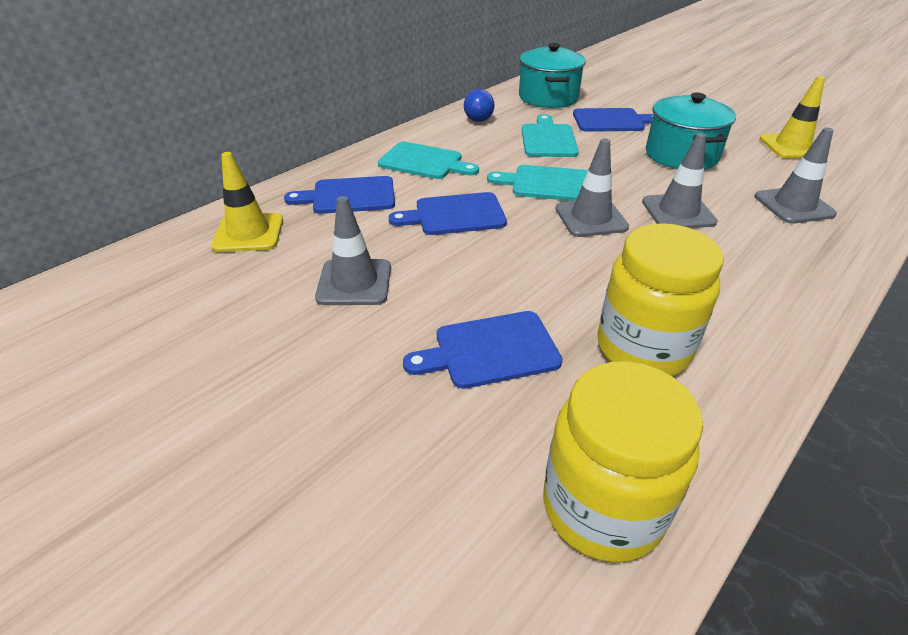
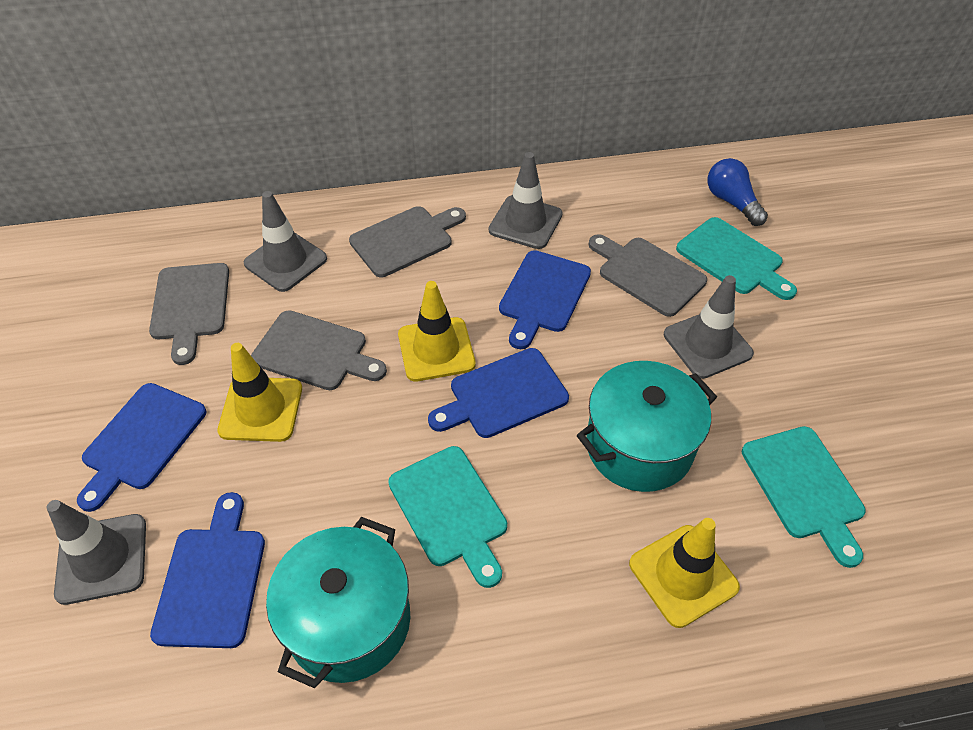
grey cutting board: none = 0 -> [149,263,229,365] [251,310,387,390] [349,206,466,277] [589,234,707,317] = 4
yellow jar: [543,361,703,563] [597,223,724,376] = 2 -> none = 0
yellow traffic cone: [211,152,283,252] [760,76,825,158] = 2 -> [217,343,302,442] [398,281,476,382] [629,518,740,628] = 3

